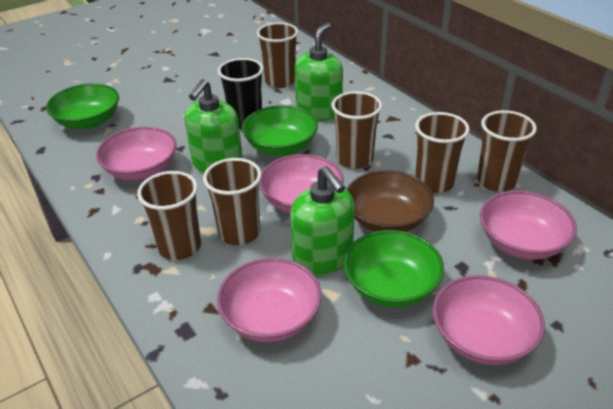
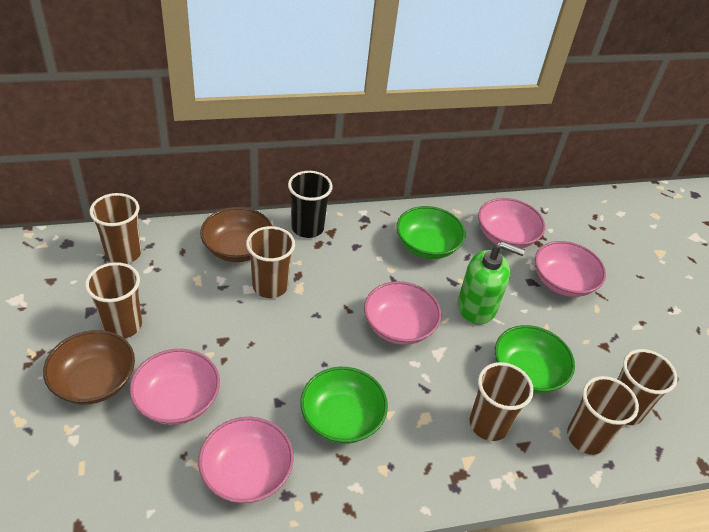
brown bowl: [347,170,434,232] = 1 -> [43,330,135,404] [200,207,272,262] = 2
green soap dispenser: [184,79,243,173] [290,166,355,276] [294,22,343,121] = 3 -> [458,241,525,325] = 1

